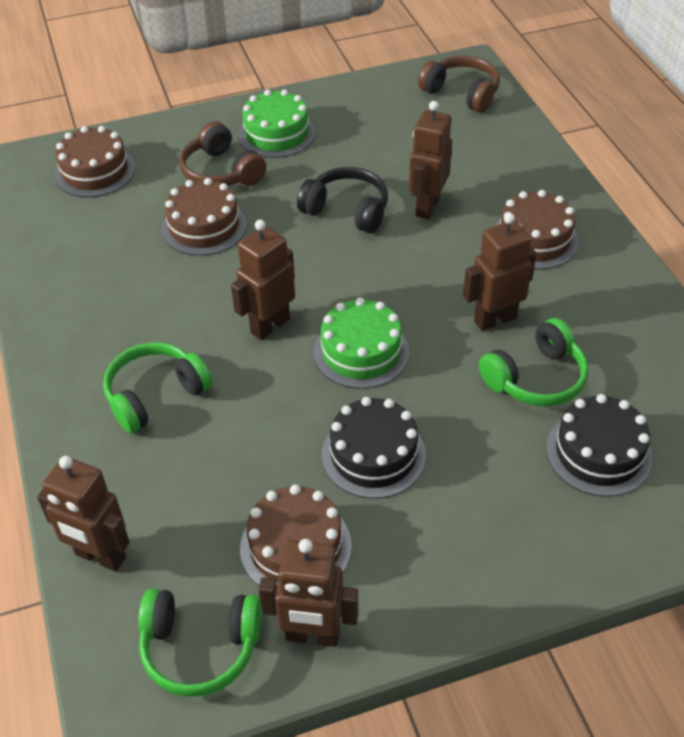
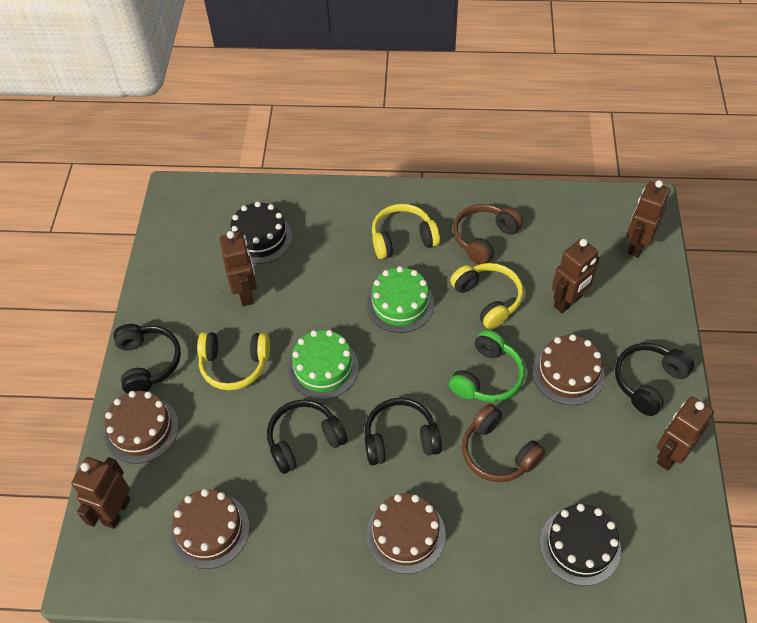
black headphones: [297,167,388,234] = 1 -> [113,324,181,393] [267,399,347,474] [365,398,442,465] [615,343,694,416] = 4
green headphones: [103,342,213,433] [139,589,262,697] [479,318,589,406] = 3 -> [449,330,525,402] = 1
yellow headphones: none = 0 -> [197,332,270,390] [372,204,440,259] [450,263,523,329] = 3

